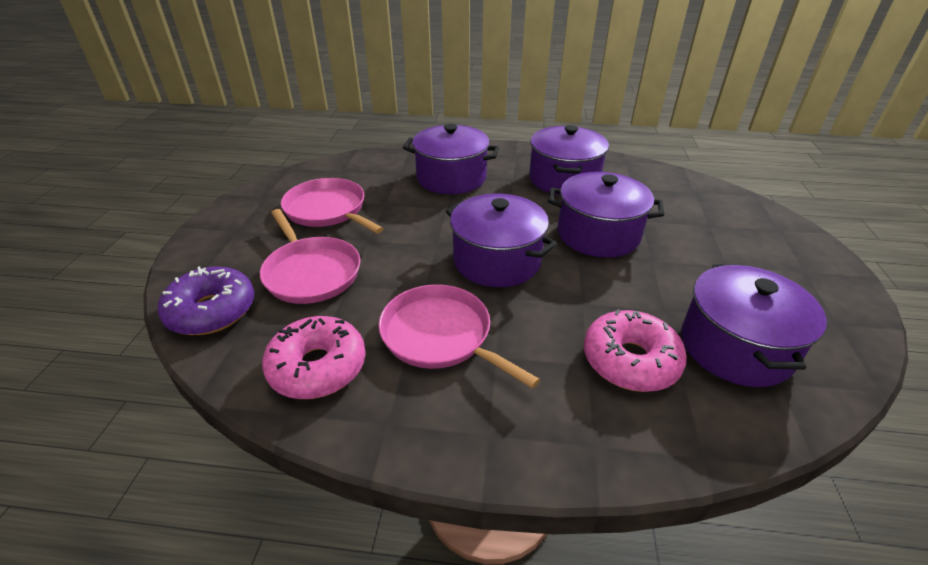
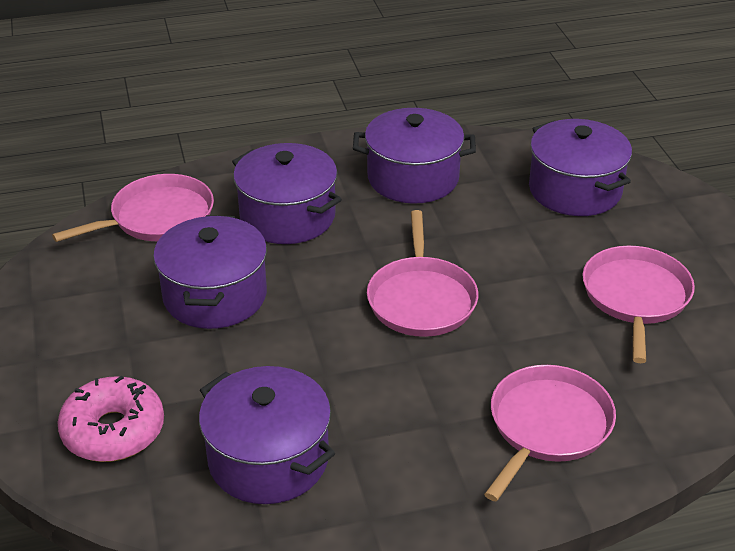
pink donut: [262,316,366,399] [584,309,687,392] = 2 -> [57,376,164,462] = 1
pink pan: [260,209,360,304] [281,178,384,234] [378,284,540,389] = 3 -> [52,174,214,242] [367,210,478,337] [484,365,616,501] [582,246,695,363] = 4
purple donut: [158,266,254,335] = 1 -> none = 0

